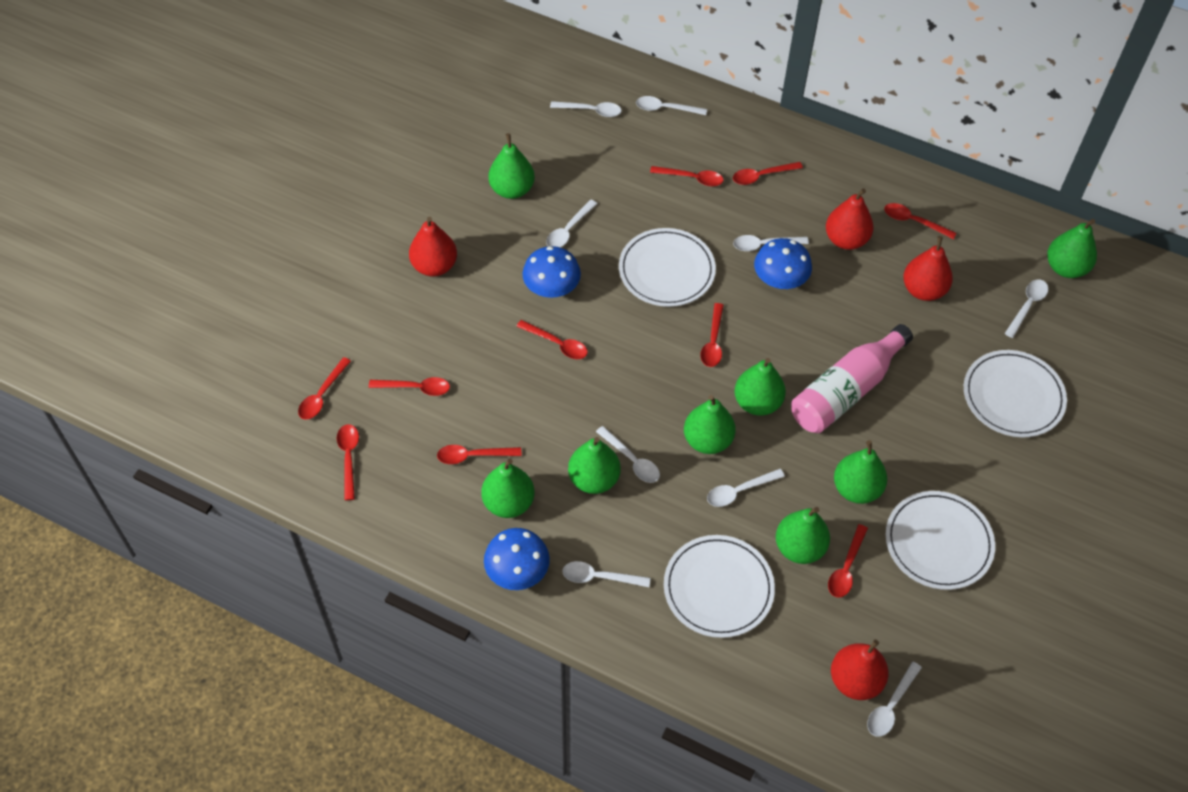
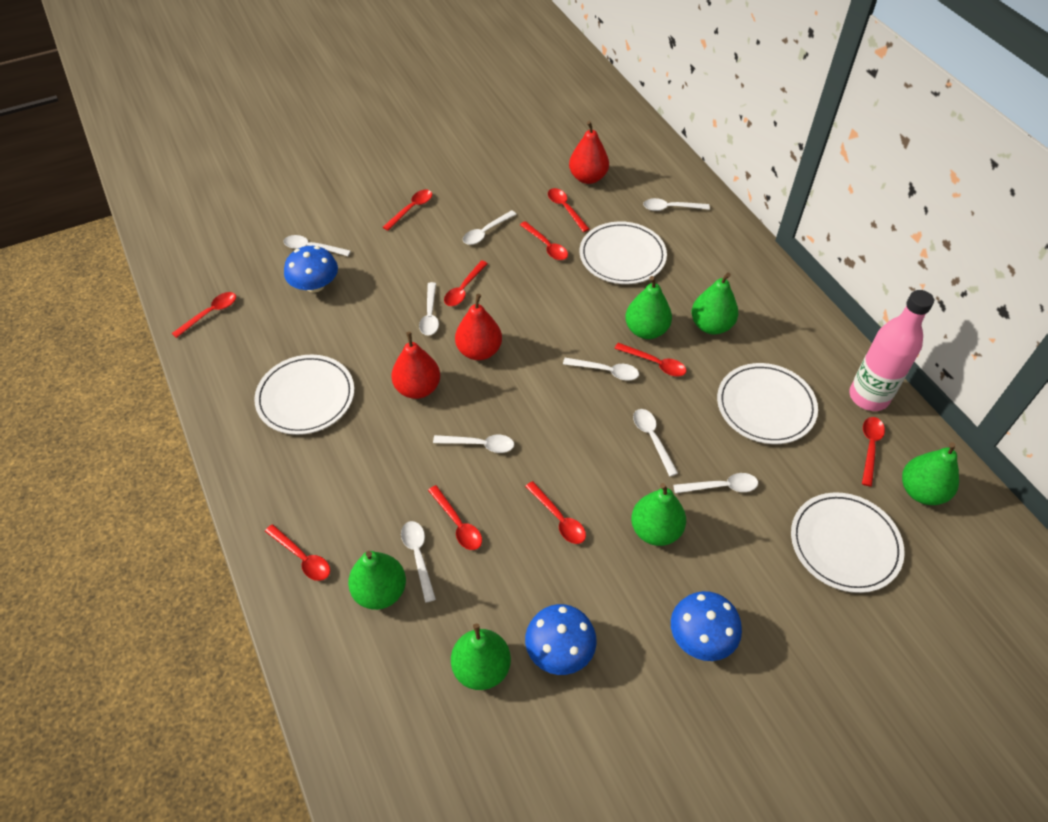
green pear: [481,459,535,518] [488,133,535,199] [568,437,621,494] [684,395,736,454] [734,358,786,416] [776,507,830,564] [834,440,887,504] [1047,219,1097,278] = 8 -> [348,551,406,610] [451,623,511,690] [625,276,672,339] [631,483,686,546] [691,272,738,334] [902,442,959,505] = 6
red pear: [409,217,457,277] [826,188,873,250] [831,640,889,700] [903,236,953,301] = 4 -> [391,332,440,399] [455,294,502,360] [569,121,609,184] = 3

